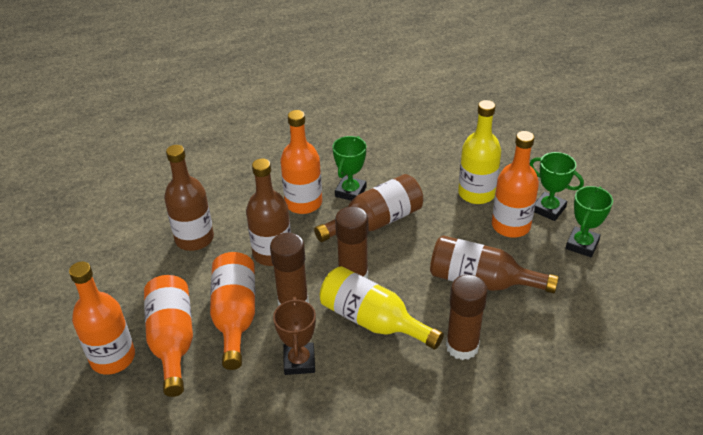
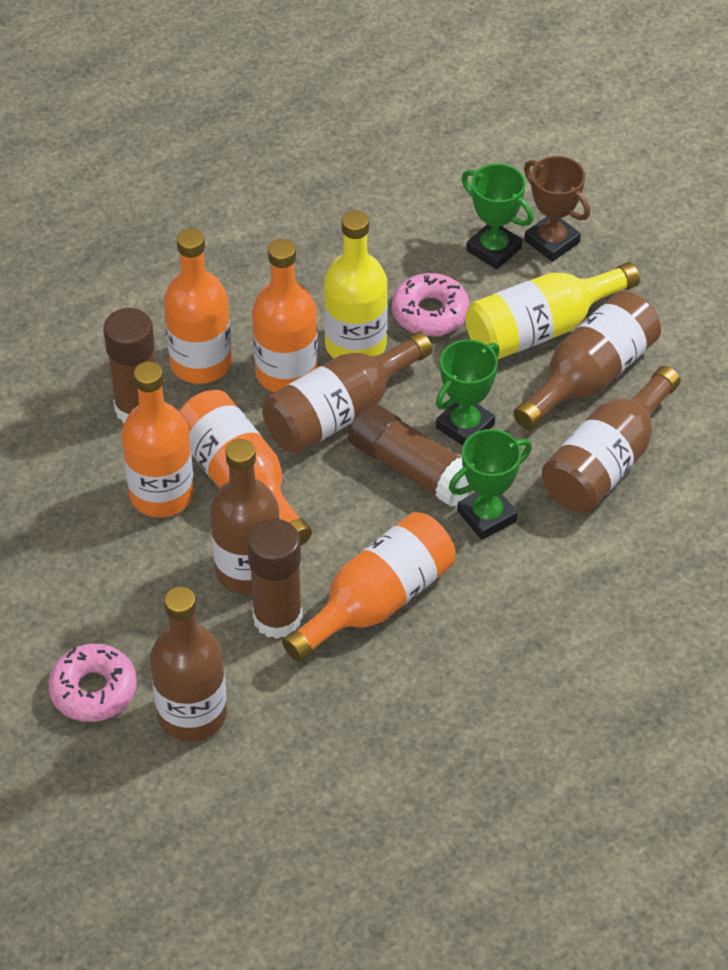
brown bottle: [164,145,214,251] [246,159,291,266] [314,174,423,242] [430,236,559,293] = 4 -> [150,587,227,742] [210,439,279,595] [262,332,433,454] [513,291,661,430] [542,366,680,512] = 5
pink donut: none = 0 -> [48,643,137,722] [392,273,469,336] = 2

